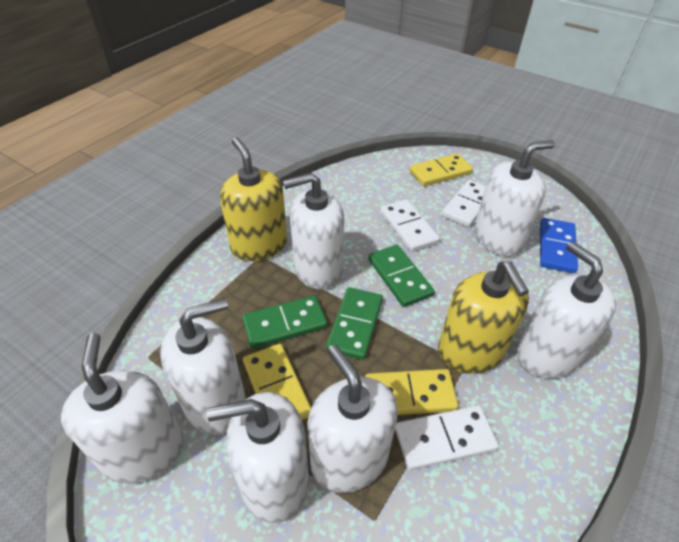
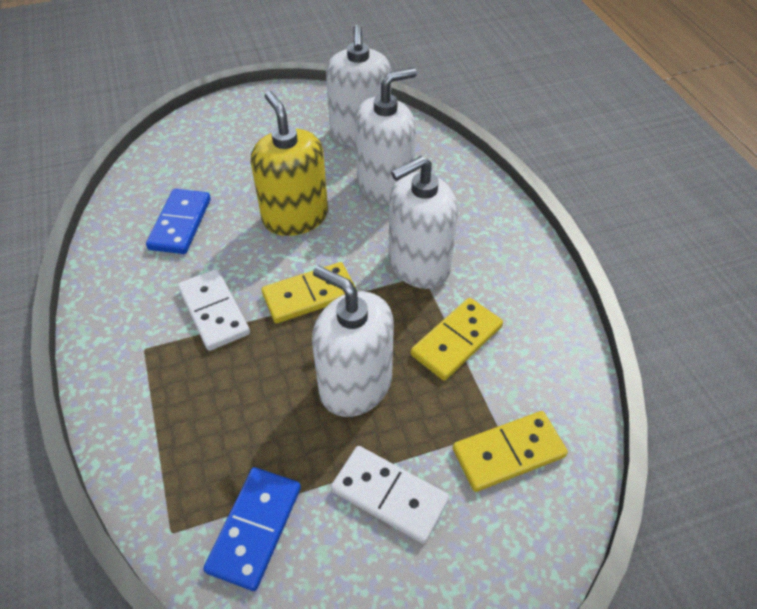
blue domino: [540,218,578,273] = 1 -> [146,189,211,254] [203,467,301,591] = 2
green domino: [242,295,327,349] [326,287,383,360] [368,245,435,307] = 3 -> none = 0
white domino: [380,199,440,252] [395,405,499,470] [441,180,486,227] = 3 -> [178,269,250,351] [331,446,449,544] = 2
white soap dispenser: [61,333,184,484] [160,298,246,435] [207,392,309,523] [283,173,344,290] [307,344,398,493] [474,140,555,256] [516,241,616,379] = 7 -> [312,265,394,417] [326,25,391,146] [355,68,417,205] [388,156,458,289] = 4
yellow soap dispenser: [220,138,287,261] [438,261,529,374] = 2 -> [251,91,328,236] = 1

